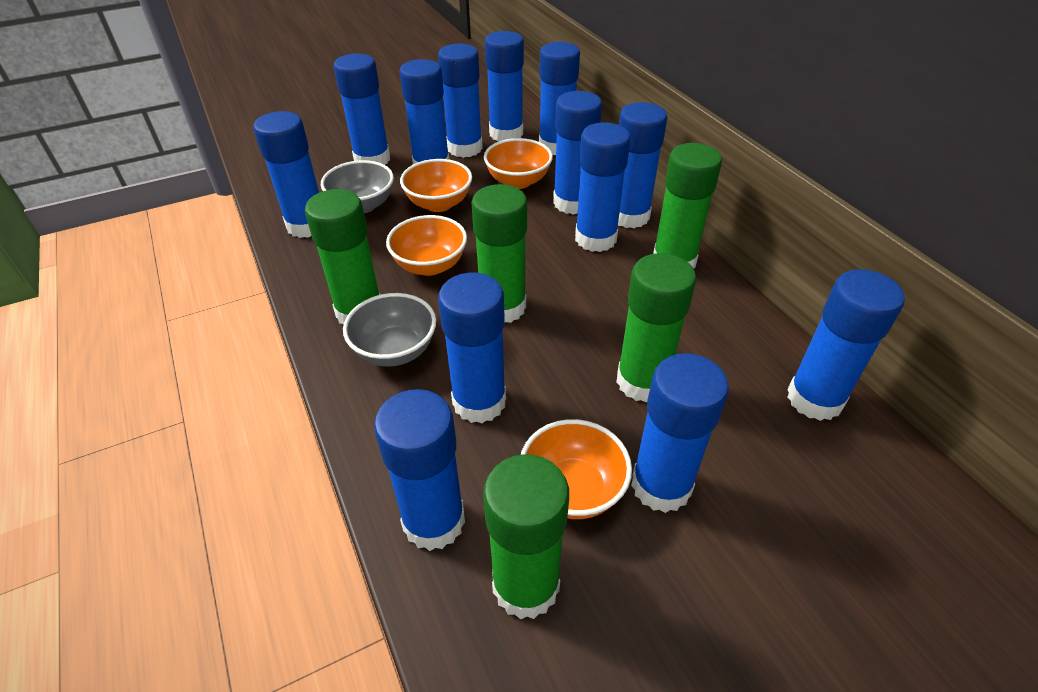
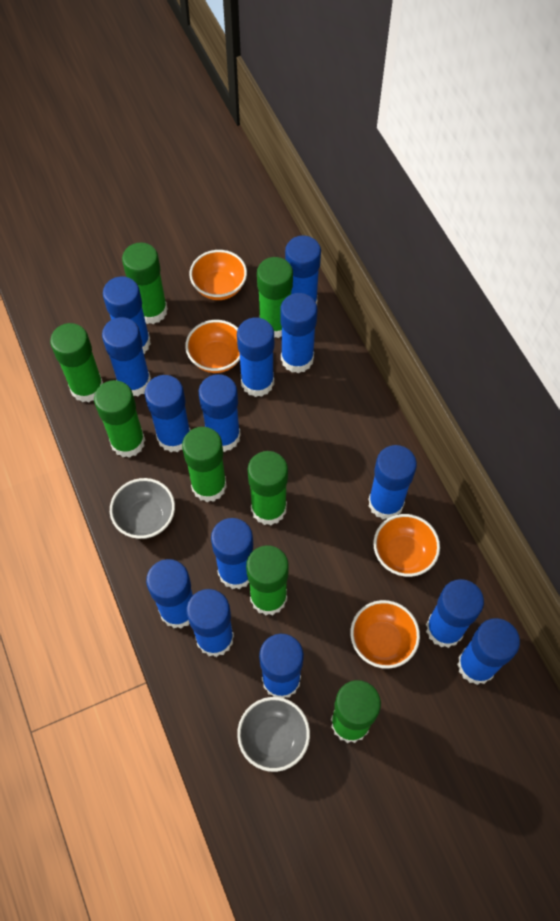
blue glue stick: [253,111,319,238] [333,53,390,165] [374,389,465,551] [399,59,449,164] [438,44,483,158] [438,273,506,423] [485,31,524,142] [539,42,580,155] [553,91,602,215] [575,123,631,252] [618,102,668,228] [631,353,729,513] [787,269,905,421] = 13 -> [102,317,151,396] [103,276,151,354] [145,375,190,452] [146,559,193,628] [186,589,234,657] [199,374,241,452] [211,518,253,589] [237,317,274,397] [259,634,304,698] [280,293,318,373] [285,235,321,304] [368,445,417,519] [426,579,484,648] [457,618,520,685] = 14
green glue stick: [305,189,381,324] [471,184,527,323] [483,454,569,619] [616,253,696,403] [653,143,722,269] = 5 -> [50,323,103,402] [94,380,145,458] [122,242,168,324] [182,427,227,502] [246,545,289,616] [248,451,288,525] [257,257,293,338] [331,680,381,743] = 8

